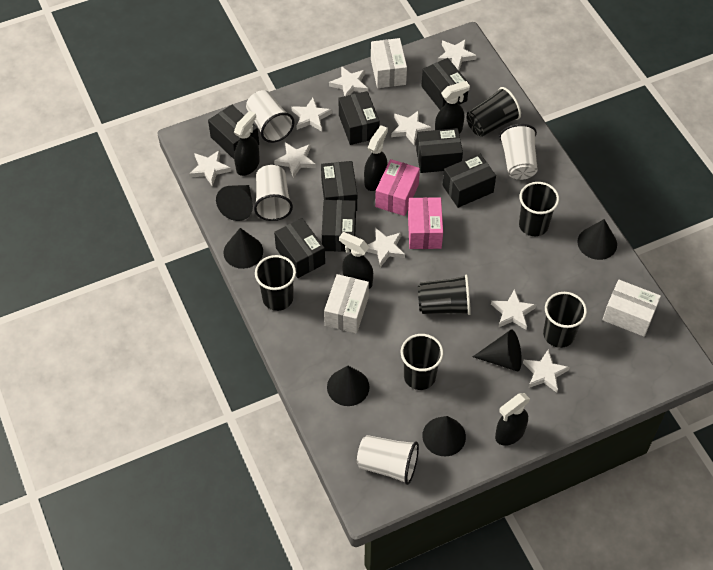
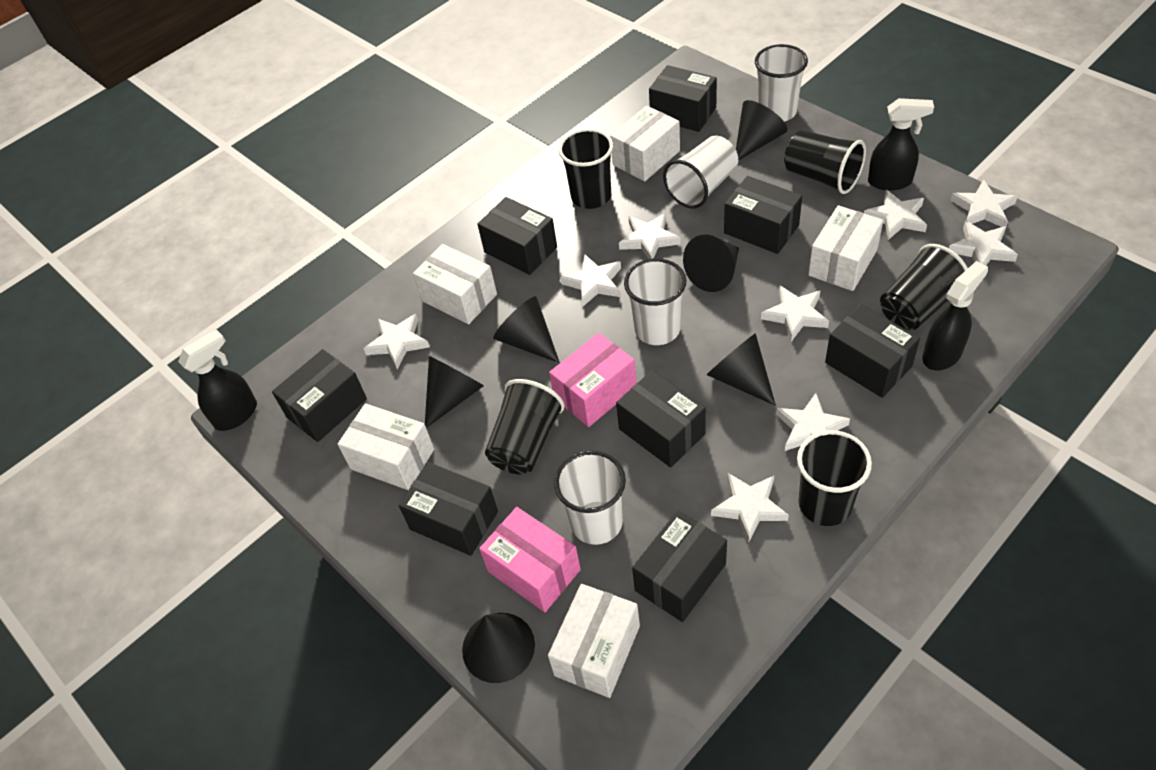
black cup: [255,255,296,311] [401,334,444,390] [418,275,471,315] [466,87,521,137] [519,182,559,236] [543,292,587,348] = 6 -> [485,379,565,474] [558,129,613,209] [784,130,866,194] [797,430,872,526] [880,244,968,330] = 5
black spray bottle: [234,110,260,176] [339,232,373,289] [364,125,388,191] [435,81,470,134] [495,393,530,446] = 5 -> [178,330,257,431] [868,98,934,191] [923,261,988,371] = 3
white box: [324,274,369,334] [371,38,407,88] [602,280,661,337] = 3 -> [338,404,434,490] [413,244,497,324] [548,584,640,698] [610,106,680,181] [808,205,883,291] = 5

